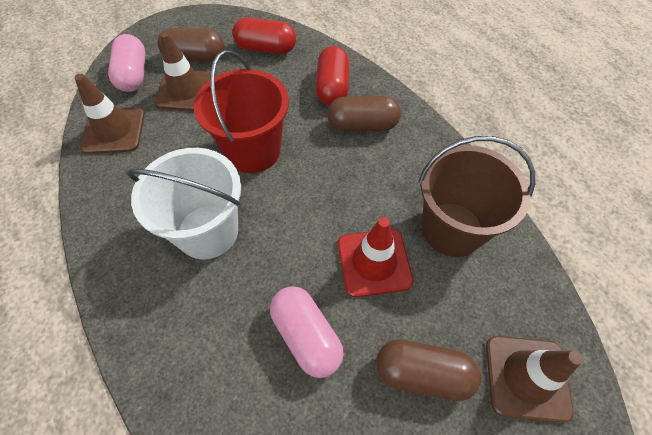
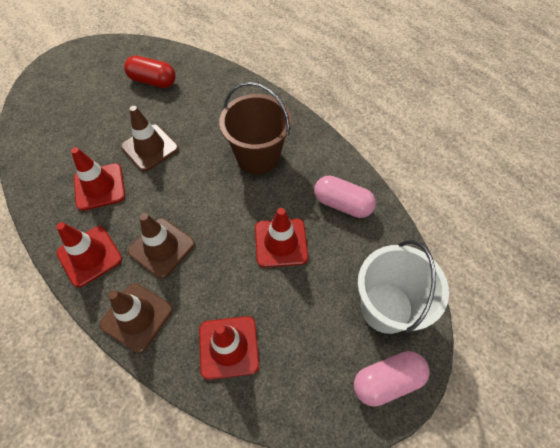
brown capsule: [157,28,224,62] [327,96,401,132] [376,340,481,401] = 3 -> none = 0
red bucket: [194,50,289,173] = 1 -> none = 0
red capsule: [232,17,296,54] [316,46,349,105] = 2 -> [124,55,175,88] = 1
red traffic cone: [338,217,413,297] = 1 -> [56,222,122,287] [71,147,125,211] [199,316,259,380] [255,208,308,268] = 4

